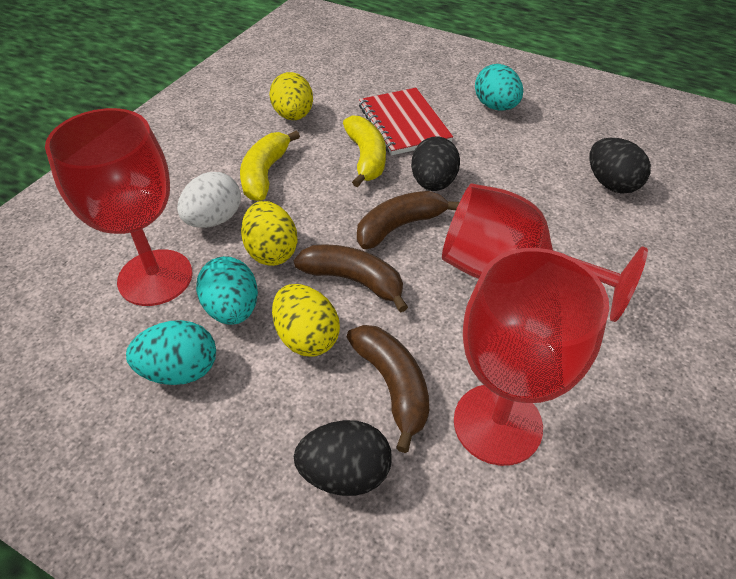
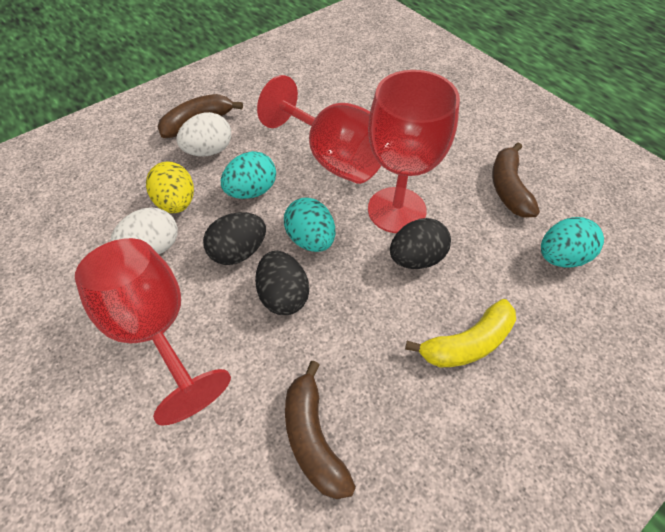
red notebook: [359,88,453,155] = 1 -> none = 0
white egg: [177,172,241,228] = 1 -> [110,207,178,254] [176,112,231,156] = 2
yellow banana: [240,130,300,201] [343,115,386,187] = 2 -> [405,299,516,367] = 1
yellow egg: [241,201,298,266] [269,72,313,120] [272,284,340,357] = 3 -> [146,161,194,213] = 1

